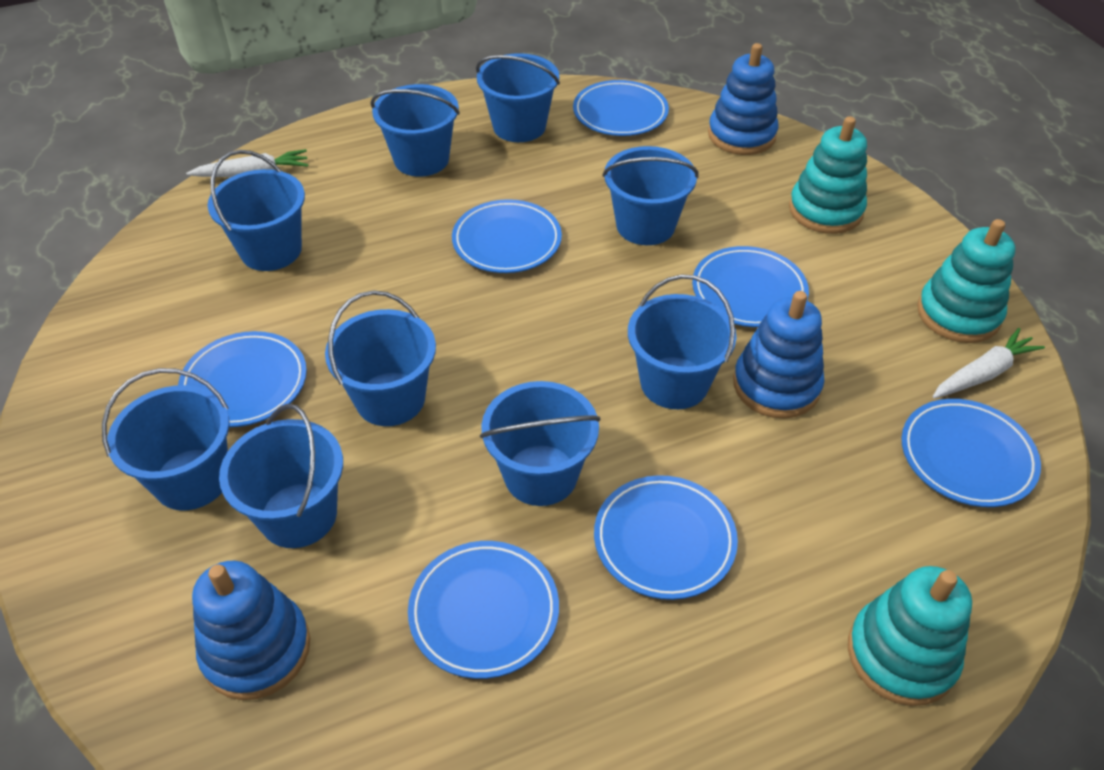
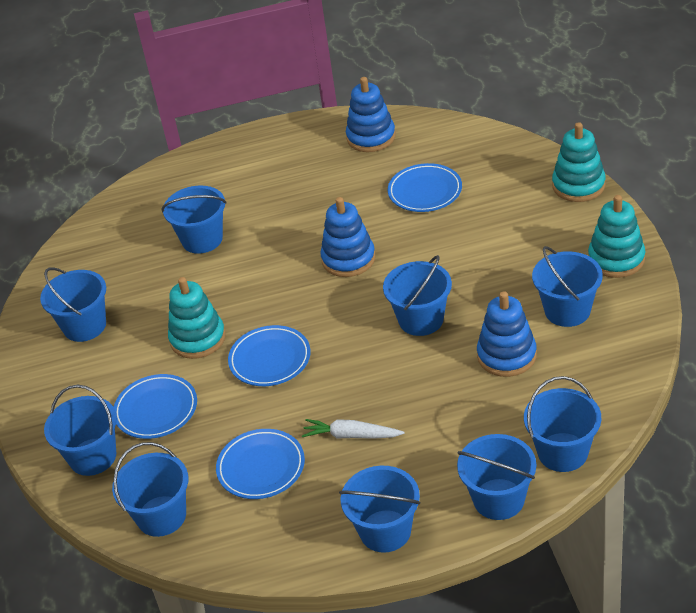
blue plate: [178,331,307,427] [408,541,559,679] [452,199,562,273] [573,80,669,136] [594,475,738,600] [692,246,809,327] [901,399,1041,507] = 7 -> [114,374,197,439] [216,429,305,499] [228,325,310,386] [388,163,462,212] = 4
white carrot: [186,149,308,177] [933,328,1045,398] = 2 -> [302,419,405,439] = 1

